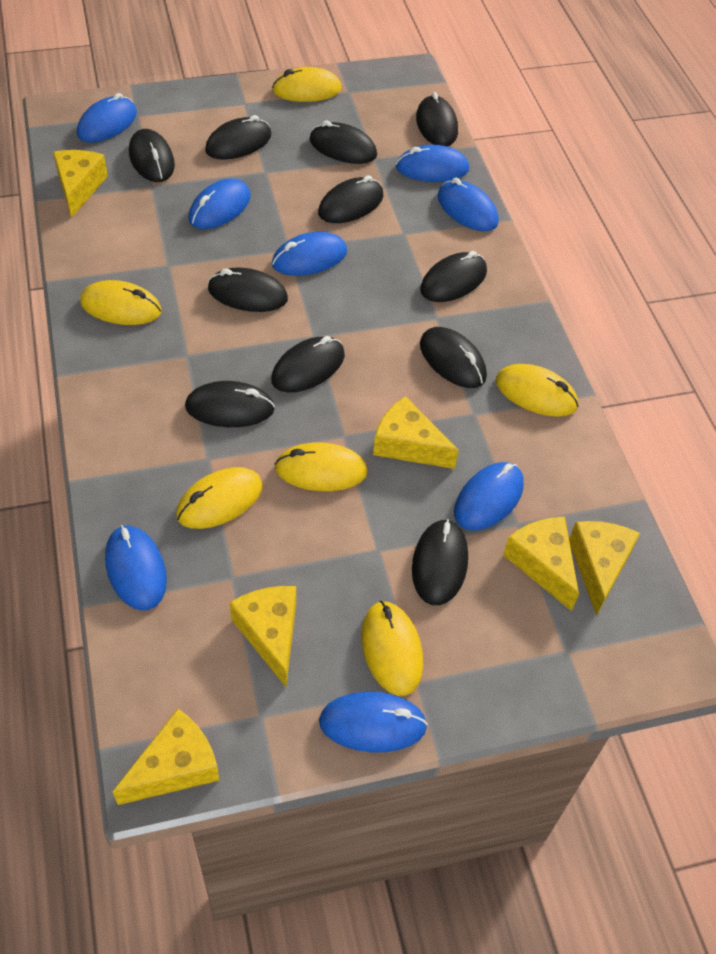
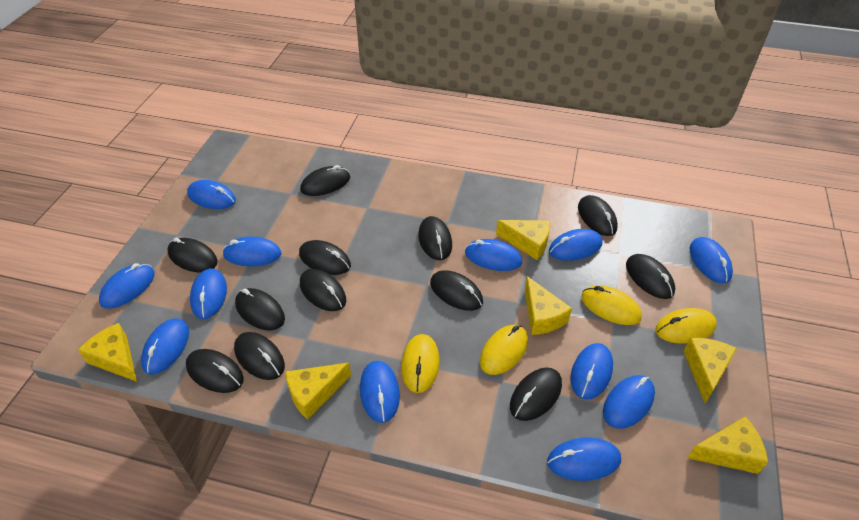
black mouse: [129,129,175,182] [185,381,275,427] [205,115,271,160] [208,267,288,312] [271,336,345,393] [309,120,377,164] [318,175,383,223] [412,519,468,605] [416,92,458,146] [420,251,487,302] [420,327,487,388] = 11 -> [167,237,218,273] [186,349,244,393] [234,332,285,380] [235,288,285,330] [299,240,351,275] [300,165,350,196] [300,269,346,311] [418,216,452,260] [430,270,483,311] [510,368,562,421] [578,195,618,236] [626,254,675,299] = 12
blue mouse: [77,93,137,143] [105,525,167,611] [188,179,251,229] [272,232,347,276] [319,692,428,752] [396,145,469,182] [437,178,499,231] [454,462,524,530] = 8 -> [99,263,155,308] [141,319,189,374] [187,180,236,209] [190,268,227,319] [223,236,281,266] [360,361,400,423] [465,239,522,271] [547,438,621,481] [549,229,602,261] [571,343,613,400] [603,375,655,429] [690,237,733,283] = 12
yellow mouse: [80,280,162,325] [176,467,263,529] [272,67,342,102] [275,443,368,491] [361,601,423,696] [496,364,579,417] = 6 -> [401,334,439,393] [480,325,528,375] [581,285,642,325] [655,308,717,343] = 4

